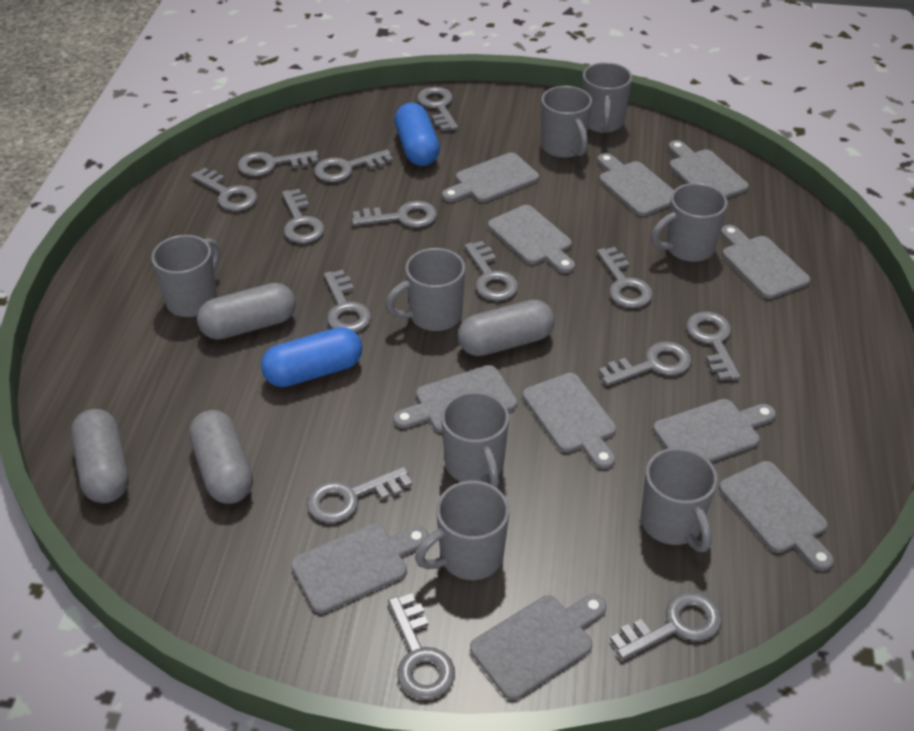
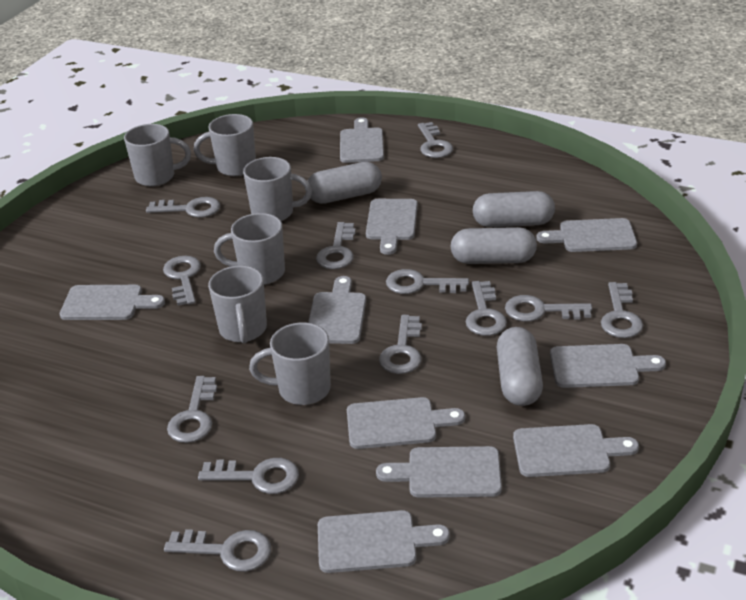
blue capsule: [261,327,362,387] [394,103,440,166] = 2 -> none = 0
grey cutting board: [291,523,429,614] [393,365,517,433] [442,152,539,202] [470,594,606,700] [488,205,575,273] [523,373,616,469] [597,153,674,216] [653,399,776,462] [668,140,749,198] [719,461,834,571] [721,225,810,299] = 11 -> [60,285,165,320] [308,276,366,344] [318,510,450,573] [340,117,384,163] [347,397,465,449] [366,199,418,255] [376,446,502,498] [513,424,639,477] [536,218,637,252] [550,344,666,388] = 10
grey key: [191,167,257,211] [238,150,318,176] [282,189,324,243] [307,466,412,523] [314,149,393,182] [324,270,371,333] [352,201,437,228] [388,593,455,700] [417,87,458,131] [465,241,518,301] [597,247,653,308] [598,341,692,386] [610,592,722,660] [687,311,741,381] = 14 -> [146,197,220,218] [163,256,201,306] [164,529,271,572] [167,376,217,443] [198,458,299,494] [316,222,356,269] [379,315,422,374] [386,269,469,294] [418,122,453,158] [465,281,507,336] [505,295,592,322] [601,282,643,338] = 12
grey mug: [151,235,220,317] [386,248,465,331] [415,480,509,580] [441,391,509,488] [541,86,592,158] [582,62,632,133] [641,448,718,552] [651,183,728,262] = 8 -> [124,124,191,187] [194,114,256,176] [208,266,267,343] [214,213,285,285] [243,157,312,221] [249,322,331,405] = 6

